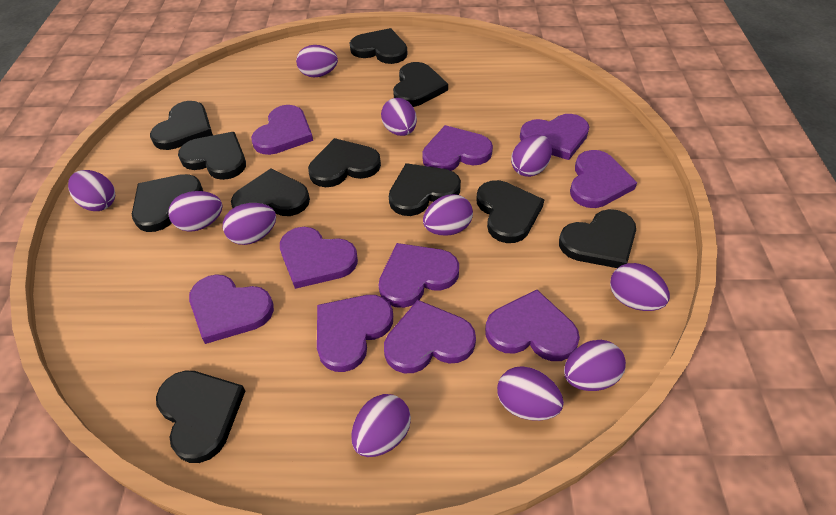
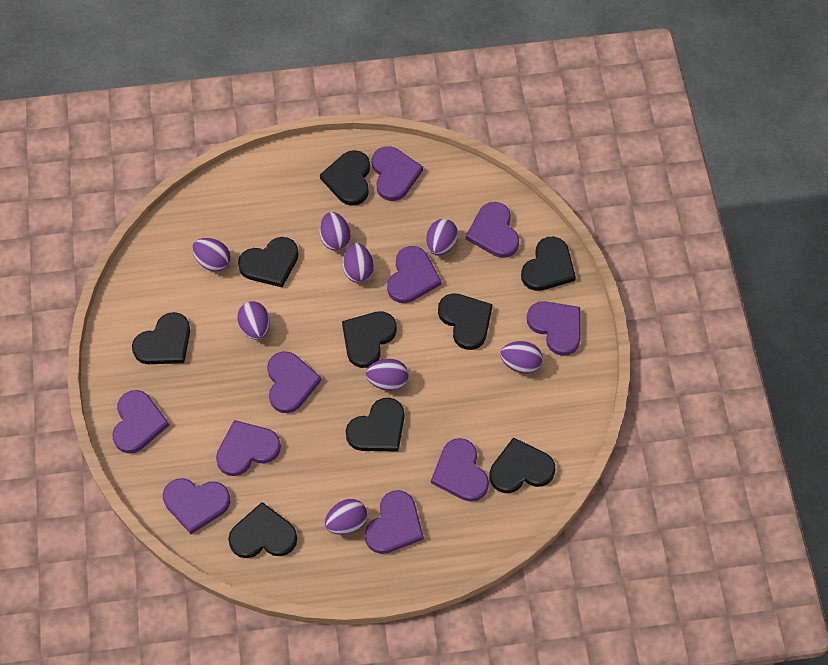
black heart: [132,174,203,232] [150,101,213,150] [156,371,245,463] [178,132,246,180] [231,168,310,216] [308,138,381,187] [350,28,407,64] [389,163,461,216] [393,62,448,107] [476,180,544,243] [559,209,636,268] = 11 -> [132,312,190,364] [228,502,297,558] [238,237,299,287] [320,150,370,206] [342,311,397,368] [346,398,404,451] [438,293,493,350] [489,437,556,493] [521,237,576,291] = 9
purple egg: [68,170,115,211] [168,191,223,232] [223,203,276,245] [296,45,338,78] [351,394,411,457] [381,98,417,136] [423,194,473,236] [497,366,564,421] [511,135,552,177] [564,340,626,391] [610,263,670,311] = 11 -> [192,238,231,272] [237,301,270,340] [319,212,350,251] [325,499,367,535] [343,243,374,283] [366,359,409,391] [426,219,458,256] [500,341,543,374] = 8

